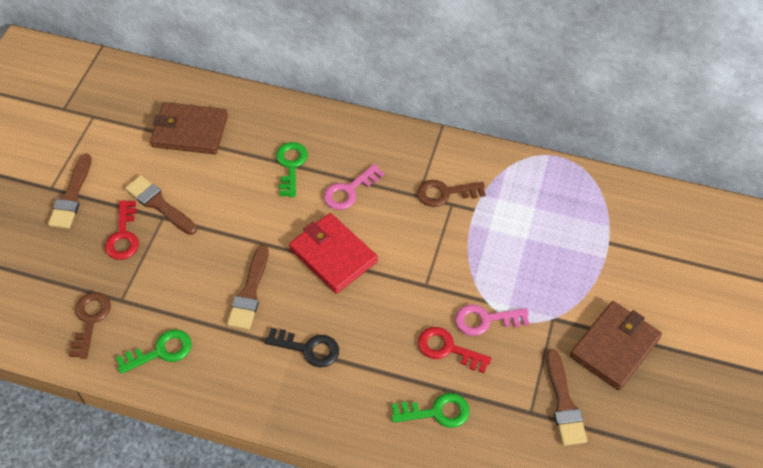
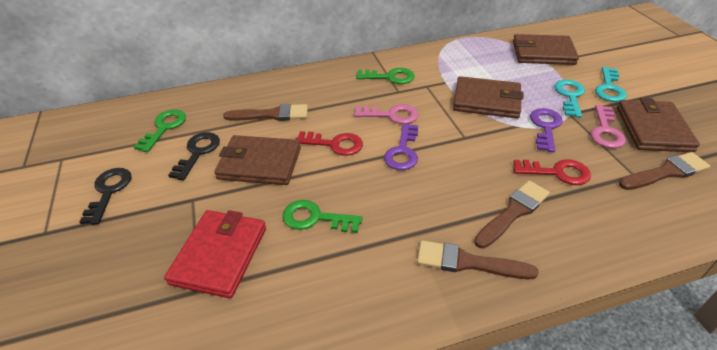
black key: [265,328,339,367] = 1 -> [79,168,132,225] [168,132,220,180] = 2
brown key: [69,292,111,359] [417,180,486,207] = 2 -> none = 0
brown wallet: [150,102,228,154] [570,301,662,390] = 2 -> [214,135,301,185] [453,76,524,118] [513,34,579,65] [617,98,700,152] = 4
purple key: none = 0 -> [384,123,418,170] [530,108,563,152] = 2
turquoise key: none = 0 -> [554,79,585,118] [595,67,627,102] = 2

